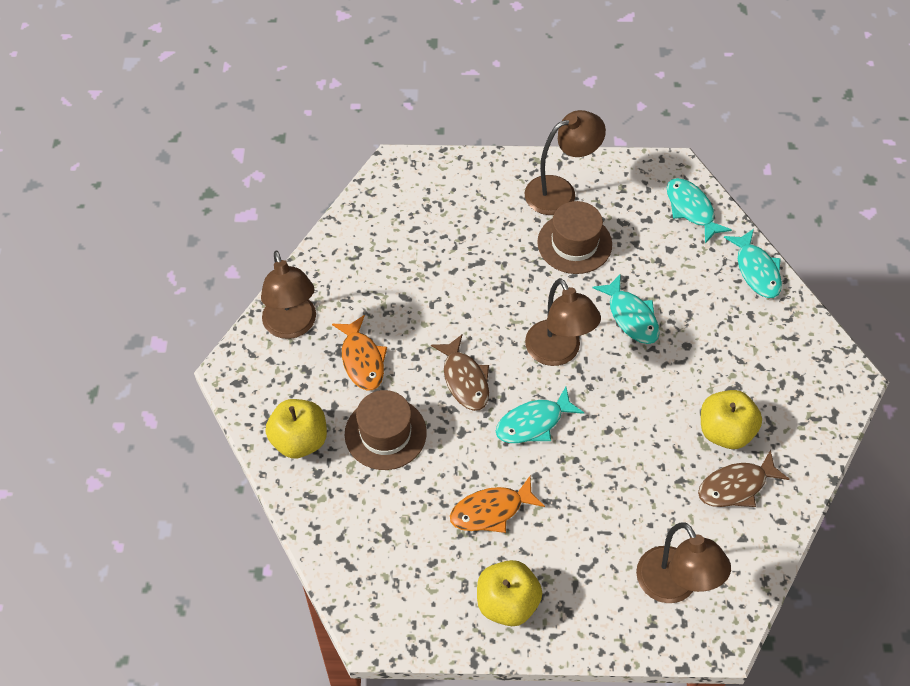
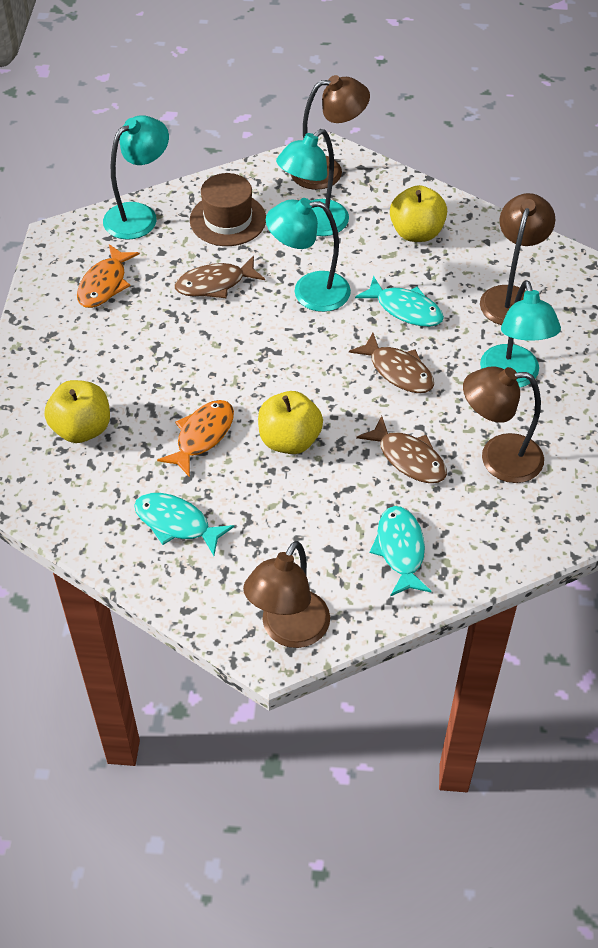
brown fish: [431,335,489,411] [698,449,790,507] = 2 -> [175,256,265,298] [349,333,434,393] [356,416,447,483] = 3
brown hat: [345,390,427,470] [537,201,612,274] = 2 -> [190,173,266,246] = 1
turquoise fish: [496,387,584,443] [592,275,659,344] [667,178,732,244] [724,229,782,298] = 4 -> [134,493,234,556] [355,276,444,327] [370,506,432,596] = 3
turquoise lamp: none = 0 -> [103,115,169,240] [266,198,351,312] [276,129,349,236] [480,280,561,388] = 4

